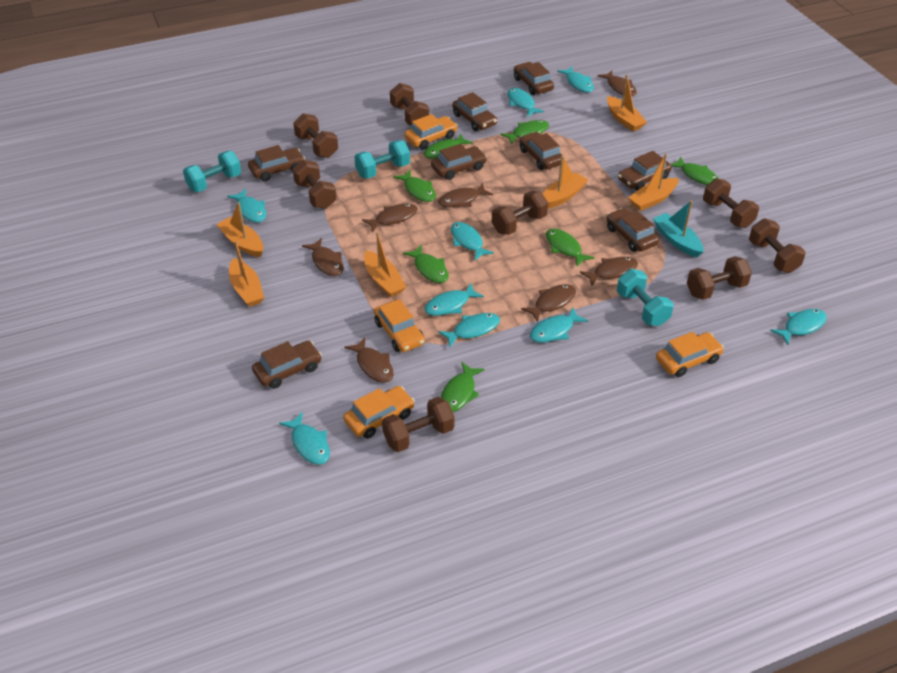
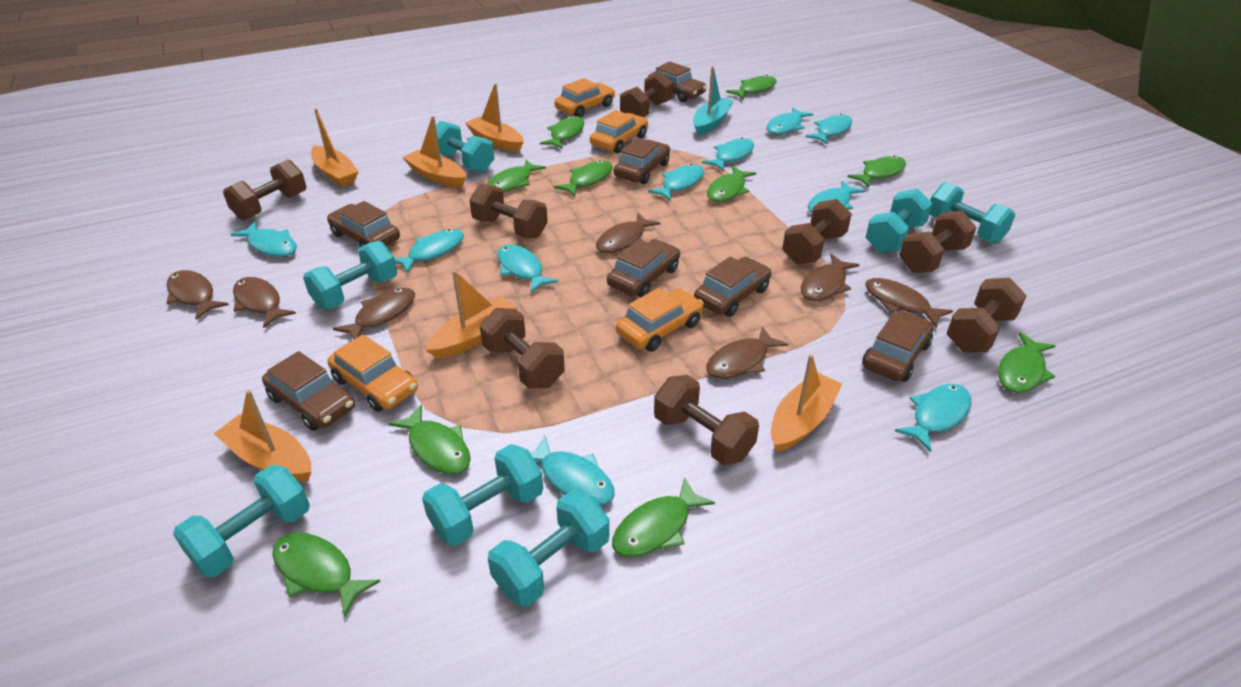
brown car: [248,145,305,181] [252,341,322,389] [431,144,487,180] [452,92,497,131] [514,62,554,95] [519,132,564,170] [606,208,659,252] [618,151,672,191] = 8 -> [262,351,355,431] [327,201,400,247] [607,239,680,297] [614,138,670,184] [648,62,707,102] [694,257,771,317] [862,311,934,382] = 7
green fish: [393,170,436,202] [403,245,449,283] [424,134,473,159] [441,362,485,412] [500,120,549,145] [546,228,594,267] [671,157,719,185] = 7 -> [272,532,381,617] [388,404,471,474] [487,160,546,192] [540,116,584,149] [554,160,613,197] [612,477,715,557] [707,166,756,202] [726,75,777,99] [847,155,906,187] [998,332,1055,393] = 10
turquoise dumbbell: [183,151,241,192] [355,140,410,179] [617,269,674,326] = 3 -> [173,465,310,577] [303,241,397,309] [422,444,543,546] [436,121,495,172] [488,491,609,606] [865,189,933,253] [929,182,1016,244] = 7
turquoise fish: [227,189,266,223] [279,412,330,465] [424,283,484,316] [438,313,500,347] [451,222,494,260] [507,88,544,117] [530,307,588,343] [557,66,594,93] [770,309,827,345] = 9 -> [230,221,297,257] [394,229,464,273] [497,244,558,293] [530,436,615,505] [648,164,704,201] [702,138,754,171] [766,107,813,135] [806,114,852,144] [808,181,865,213] [895,384,971,452] = 10

